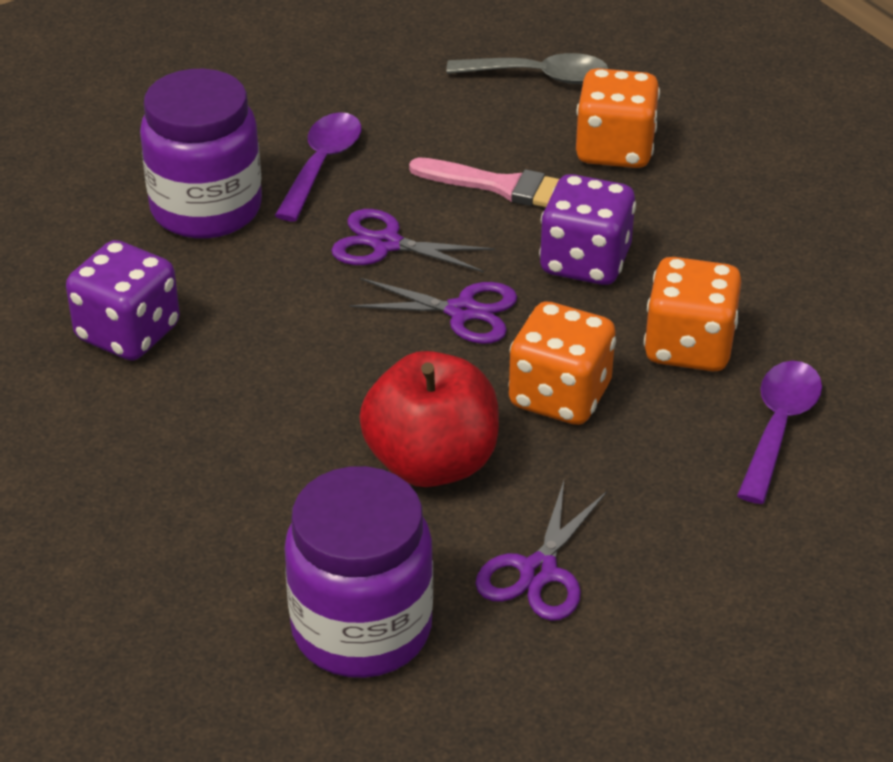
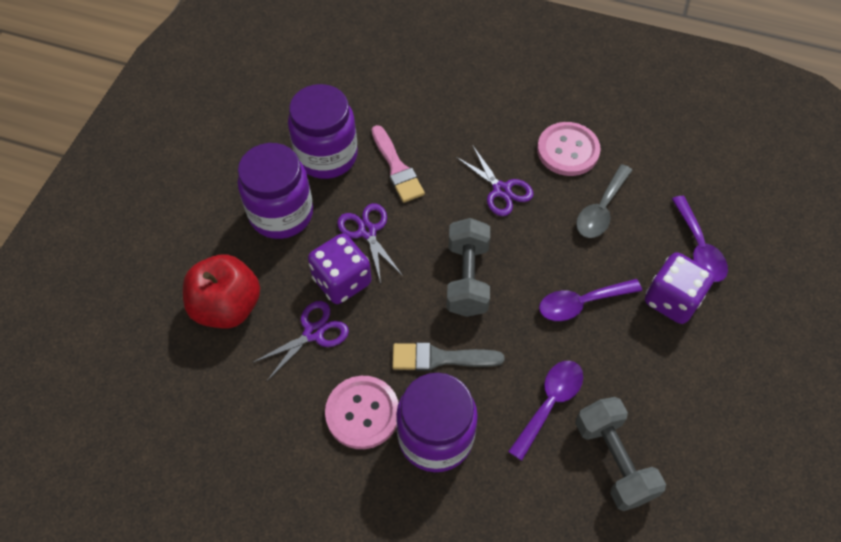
grey brush: none = 0 -> [392,342,504,371] = 1
grey dumbbell: none = 0 -> [446,218,490,317] [575,397,666,511] = 2
orange dice: [508,302,616,425] [576,68,660,168] [644,257,742,371] = 3 -> none = 0
pink button: none = 0 -> [325,376,399,449] [537,122,601,176] = 2
purple jar: [140,69,262,239] [285,466,433,678] = 2 -> [238,143,313,239] [288,84,358,179] [396,373,478,472] = 3
purple spoon: [275,112,361,221] [737,361,822,504] = 2 -> [508,361,583,461] [539,279,642,321] [672,196,728,282] = 3

